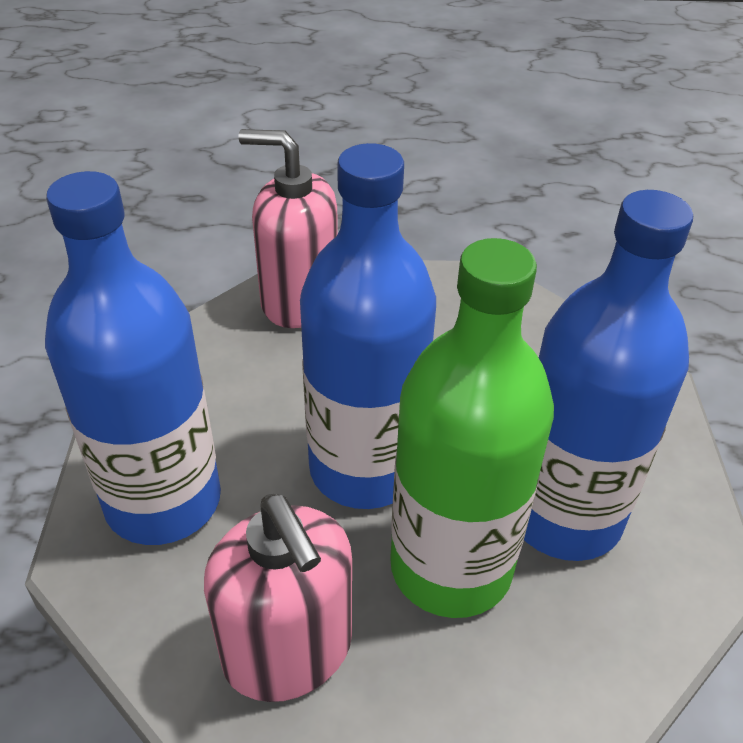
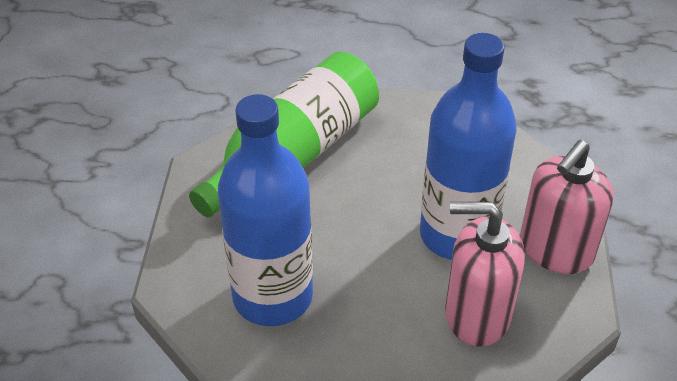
blue bottle: [45,171,221,545] [300,143,436,509] [524,190,693,561] = 3 -> [218,94,313,326] [420,33,517,260] = 2

